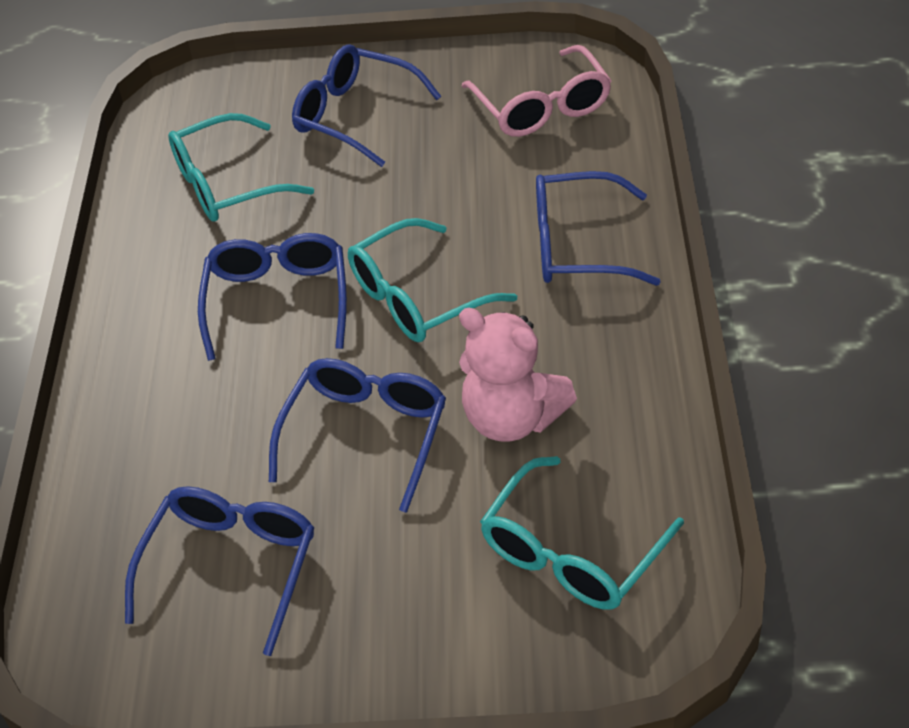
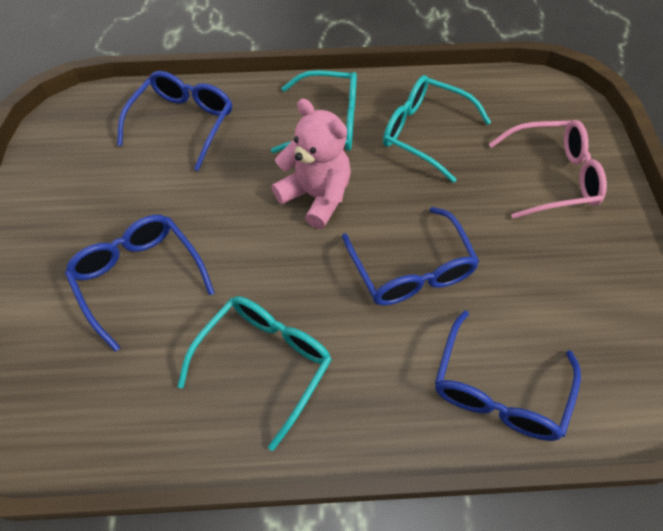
blue glasses: [125,486,315,656] [198,233,347,361] [269,358,446,513] [292,44,441,167] [536,171,661,286] = 5 -> [65,215,215,352] [117,71,232,171] [342,207,479,306] [435,310,581,441] = 4

